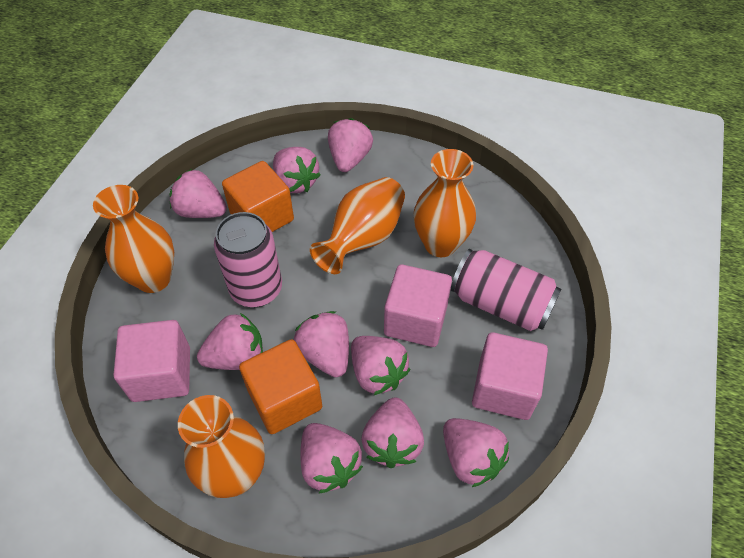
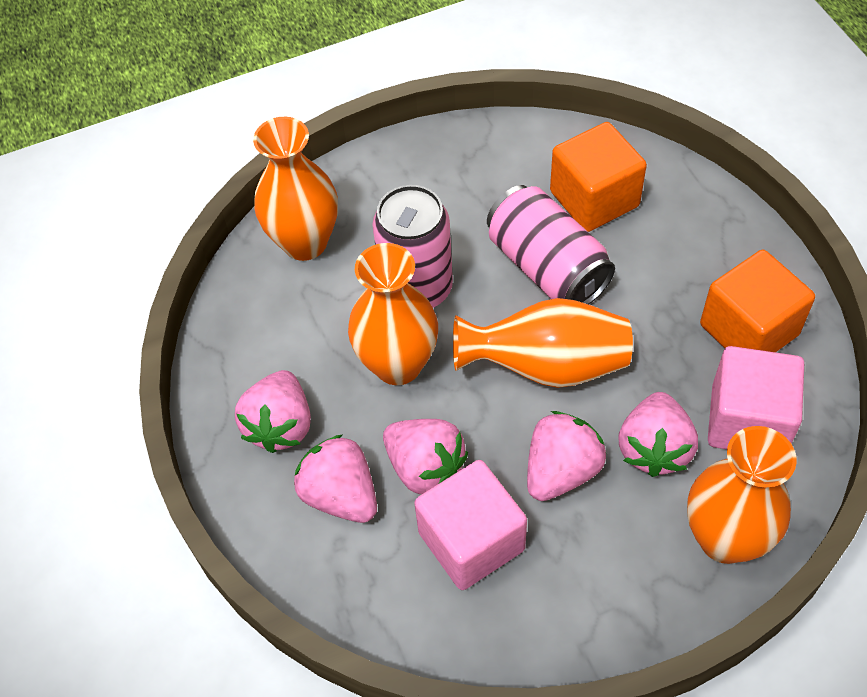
pink cube: [114,320,190,402] [384,264,452,347] [472,332,548,420] = 3 -> [414,460,527,590] [708,346,804,449] = 2
pink strawberry: [169,169,227,218] [197,313,263,370] [273,147,320,193] [294,311,349,377] [300,423,363,493] [328,118,373,172] [351,336,410,395] [361,397,424,468] [443,418,509,487] = 9 -> [235,370,311,453] [294,435,377,523] [383,419,468,494] [527,411,606,501] [618,392,698,477] = 5

